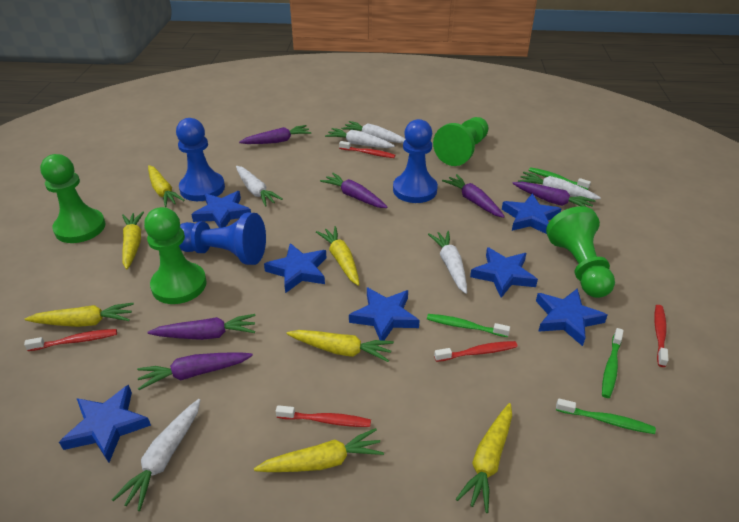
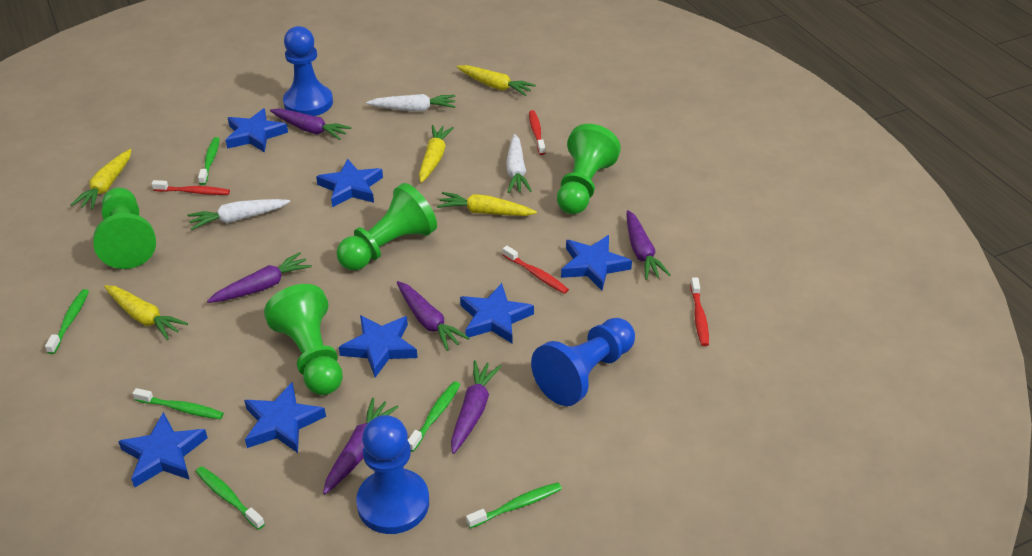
green toothbrush: [427,314,510,337] [529,167,591,190] [556,398,656,434] [602,328,624,398] = 4 -> [45,289,89,354] [132,388,224,419] [196,466,265,530] [198,137,220,185] [408,381,460,452] [466,482,562,528] = 6
red toothbrush: [24,329,117,351] [276,405,371,427] [339,141,395,158] [434,341,518,362] [654,305,669,367] = 5 -> [152,180,230,195] [503,246,569,294] [529,110,545,155] [690,278,709,346] = 4
white carrot: [112,399,200,511] [236,166,283,207] [325,128,395,148] [341,121,406,143] [428,231,467,294] [518,172,601,200] = 6 -> [187,199,290,230] [366,94,455,111] [506,134,532,193] = 3
yellow carrot: [25,303,134,327] [122,212,144,269] [148,165,185,207] [254,428,384,472] [287,330,394,362] [316,226,360,286] [456,403,512,513] = 7 -> [71,149,131,209] [104,285,188,340] [419,125,454,183] [437,192,537,216] [457,65,536,96] = 5

